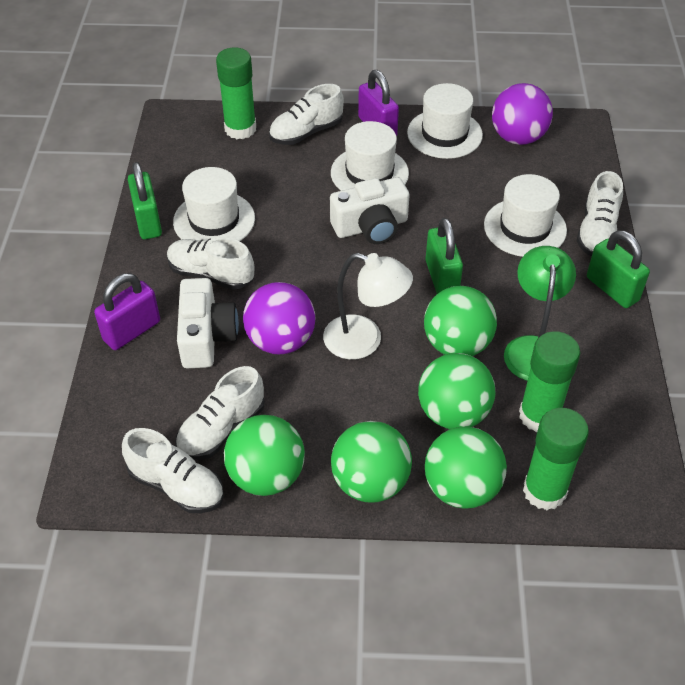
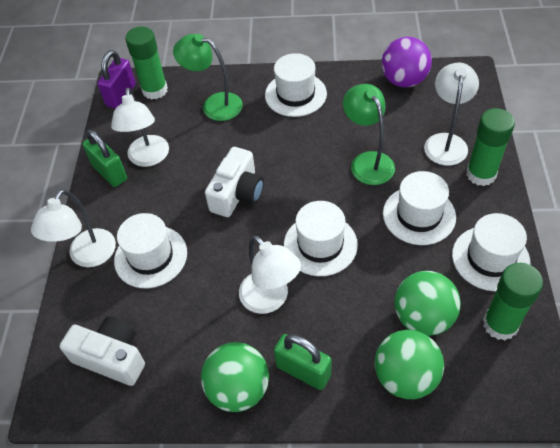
green ball: [224,415,305,496] [331,421,412,503] [418,353,495,429] [424,286,497,356] [425,426,507,509] = 5 -> [201,342,269,412] [375,330,444,399] [395,271,461,336] = 3
green lamp: [504,246,576,381] = 1 -> [173,34,243,121] [343,84,395,185] = 2
green padlock: [128,162,162,239] [425,218,463,294] [587,230,650,308] = 3 -> [82,129,127,187] [274,334,332,390] = 2
purple ball: [243,282,315,355] [492,83,553,145] = 2 -> [382,37,432,87] = 1
purple padlock: [94,273,160,350] [358,70,399,136] = 2 -> [97,50,136,109] = 1
white hat: [173,167,255,241] [331,121,409,191] [407,83,483,159] [484,174,567,257] = 4 -> [114,213,187,288] [265,53,327,117] [284,201,358,276] [383,171,456,245] [452,213,530,291] = 5
white lamp: [323,253,413,360] = 1 -> [31,189,116,267] [111,88,169,167] [239,235,301,314] [424,63,479,166] = 4
white shoe: [122,428,224,513] [167,237,254,290] [175,366,265,460] [269,84,344,145] [577,171,623,256] = 5 -> none = 0

